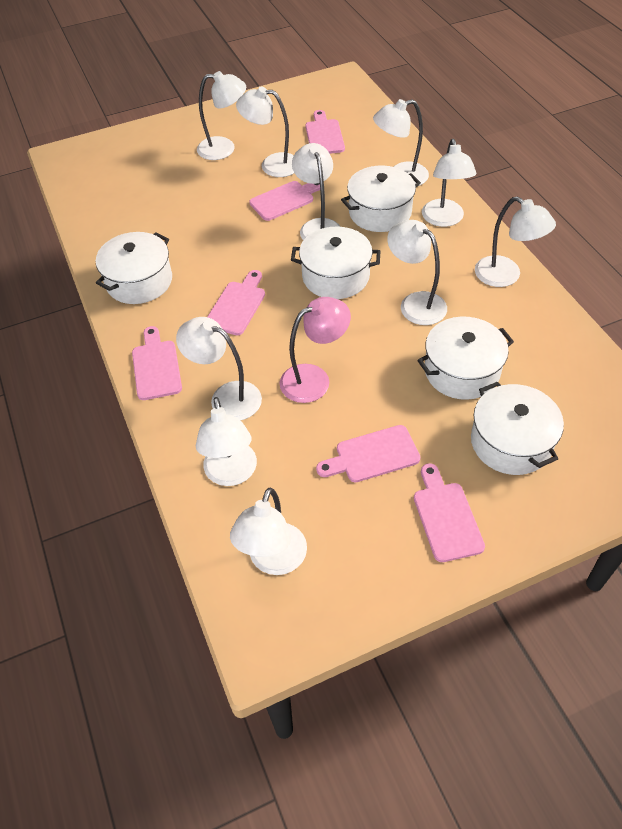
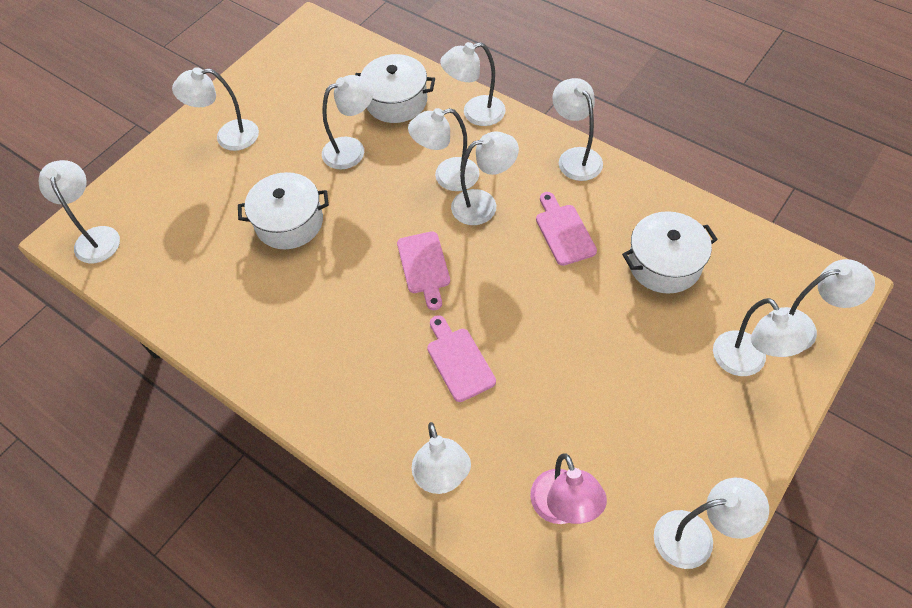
pink cutting board: [132,326,182,400] [207,270,265,336] [249,181,320,221] [305,110,345,154] [316,425,421,482] [414,463,485,562] = 6 -> [397,231,450,310] [427,315,496,402] [536,192,597,266] = 3
white lamp: [176,317,262,420] [196,397,257,486] [197,71,246,160] [230,488,307,575] [236,87,294,177] [292,143,341,240] [373,99,429,186] [387,220,447,325] [422,139,476,227] [475,196,556,287] = 10 -> [39,160,120,263] [172,67,259,151] [322,75,374,169] [408,108,479,191] [412,422,471,494] [440,42,506,126] [451,131,519,225] [552,78,603,181] [654,478,769,569] [713,298,809,376] [769,259,875,350] = 11
white pot: [96,232,172,304] [291,227,380,299] [341,166,421,232] [417,317,514,400] [471,382,564,475] = 5 -> [238,172,329,249] [355,54,435,123] [622,211,718,294] = 3

